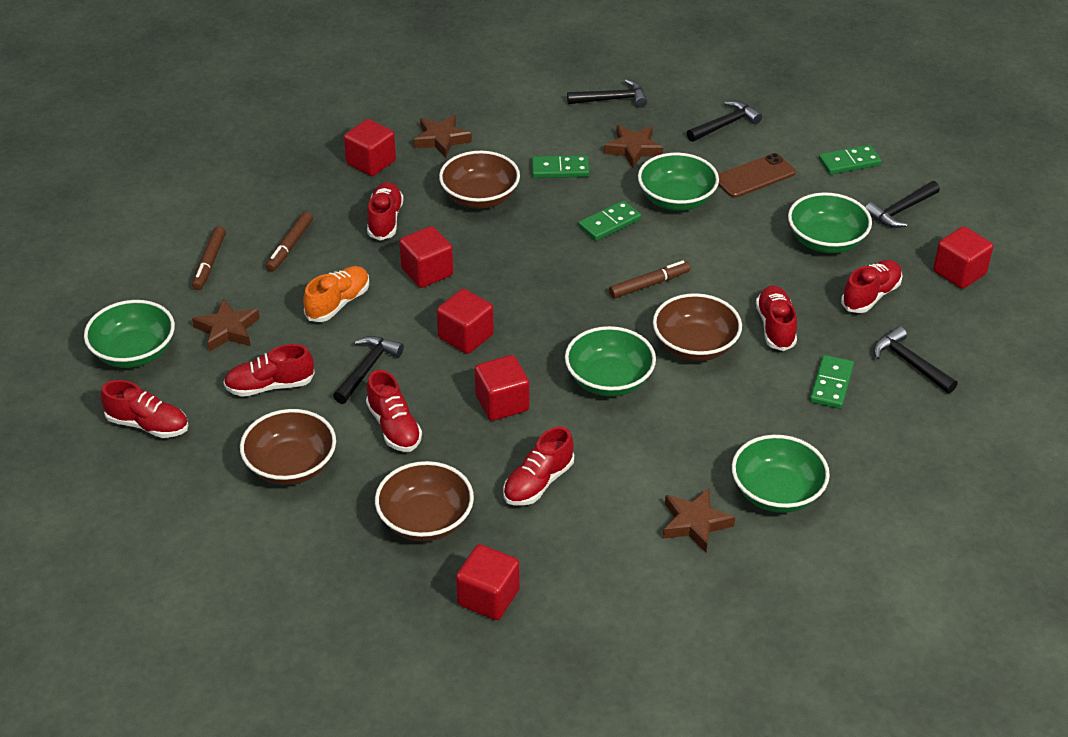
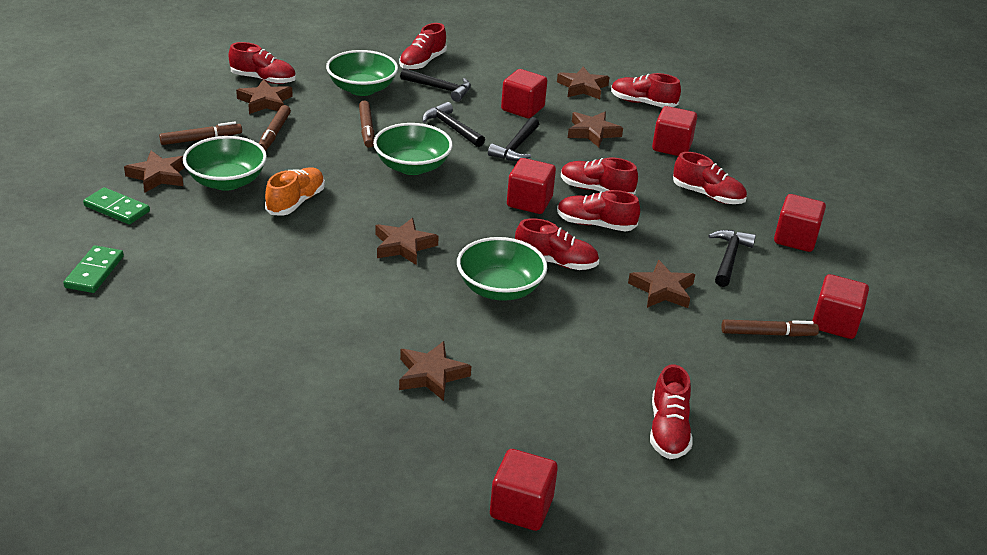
black hammer: [333,336,404,404] [567,79,647,108] [687,101,762,142] [865,181,940,228] [874,326,958,393] = 5 -> [400,68,471,102] [422,102,485,147] [488,117,539,161] [708,230,756,287] = 4
brown bowl: [240,409,336,485] [375,461,474,542] [439,151,520,209] [653,293,742,361] = 4 -> none = 0
brown marker: [192,226,226,290] [266,211,313,272] [609,260,691,298] = 3 -> [159,122,242,145] [258,105,291,151] [359,100,374,148] [721,319,819,337] = 4
brown phone: [718,153,796,198] = 1 -> none = 0
brown star: [192,299,260,352] [413,115,472,158] [604,125,663,168] [663,488,735,552] = 4 -> [124,151,185,193] [236,79,293,114] [376,218,439,265] [399,341,471,401] [557,67,609,99] [568,112,623,147] [628,260,695,308] = 7
green bowl: [84,300,175,368] [565,326,656,396] [638,153,719,211] [732,435,830,513] [788,192,872,253] = 5 -> [183,136,267,191] [326,50,398,96] [373,123,453,175] [457,237,547,301] = 4
green domino: [532,155,589,178] [578,201,641,241] [810,355,854,409] [819,145,881,175] = 4 -> [63,245,124,293] [83,187,150,224] = 2
red shoe: [101,380,188,438] [223,344,315,397] [366,370,422,452] [367,182,404,240] [503,427,574,506] [756,285,797,351] [841,260,902,313] = 7 -> [228,42,296,84] [399,23,447,70] [515,218,599,270] [557,190,640,231] [561,157,638,195] [611,73,681,107] [650,364,692,459] [673,152,747,204] = 8

